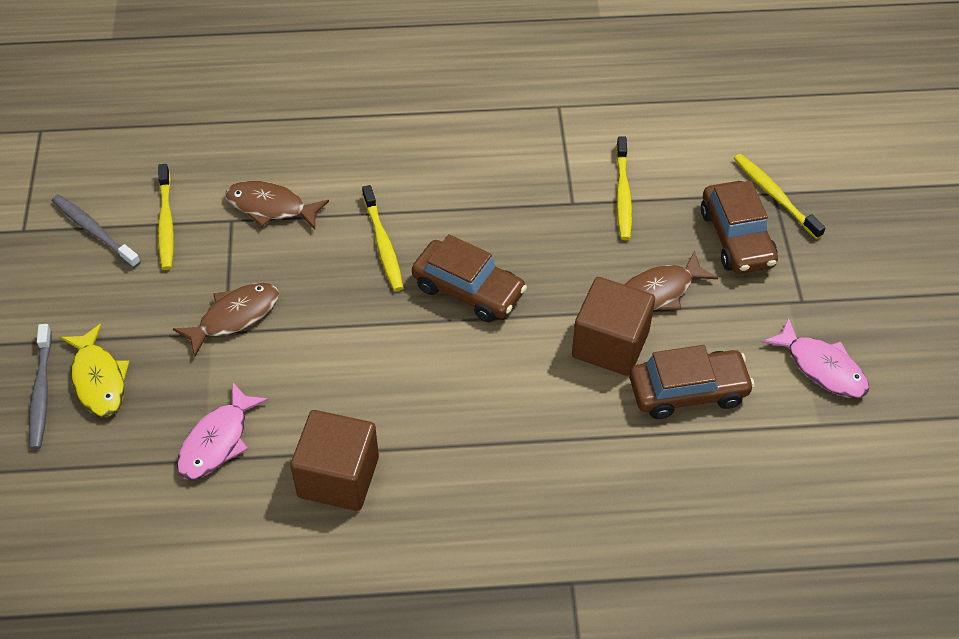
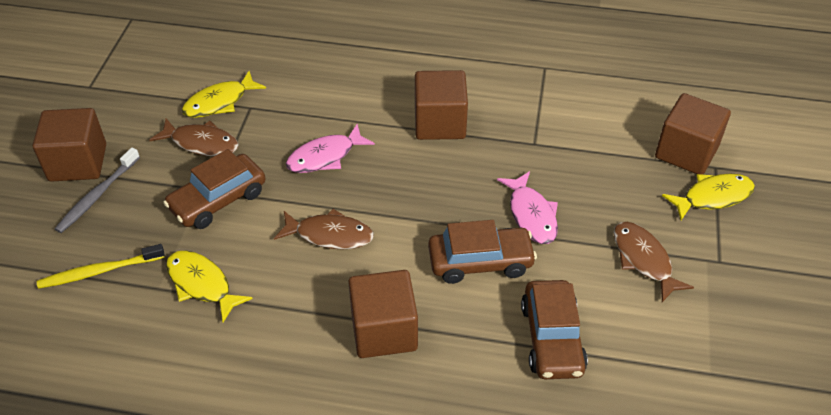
brown cube: [290,410,379,511] [572,277,655,376] = 2 -> [33,108,106,182] [348,270,418,358] [415,70,468,140] [655,93,731,175] = 4
grey toothbrush: [29,324,52,450] [52,194,141,268] = 2 -> [55,148,140,233] = 1
yellow fish: [60,324,129,417] = 1 -> [166,251,253,322] [182,71,266,118] [662,174,755,220] = 3
yellow toothbrush: [158,164,174,270] [362,185,404,291] [616,136,632,240] [734,154,826,239] = 4 -> [37,244,165,289] = 1

